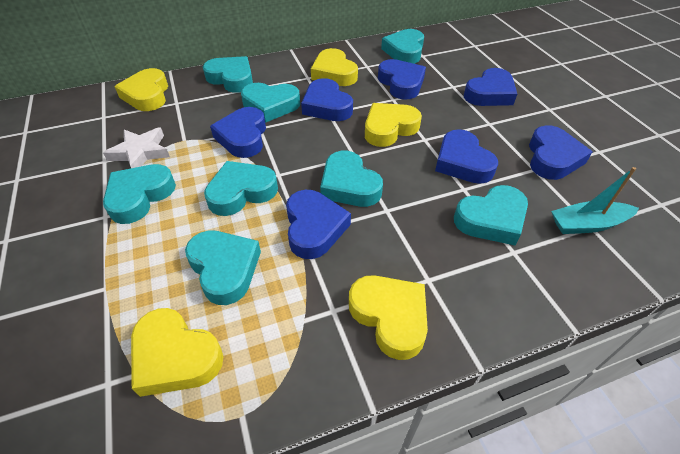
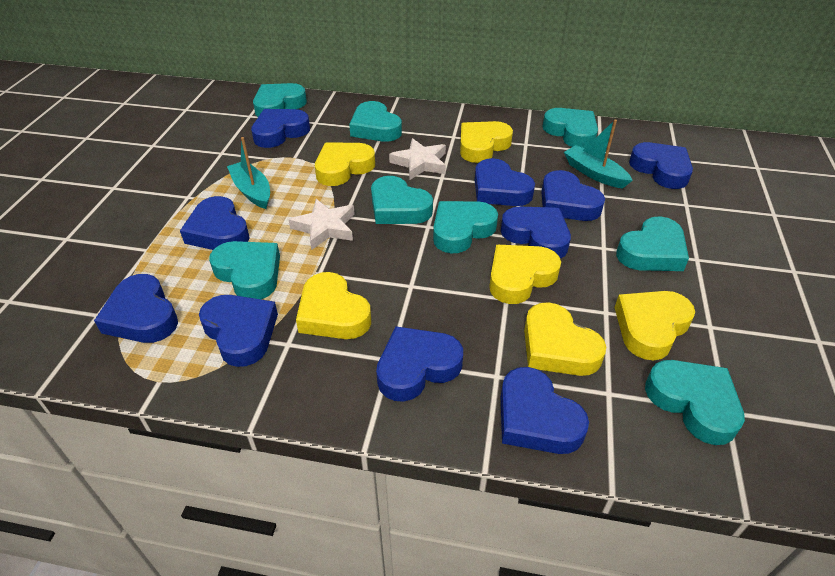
blue heart: [210,107,266,158] [286,190,351,259] [301,78,353,121] [378,59,426,100] [435,129,498,184] [464,68,517,106] [529,125,592,180] = 7 -> [94,274,178,343] [180,196,250,250] [199,295,278,367] [251,109,310,148] [376,326,463,402] [475,158,535,206] [501,207,571,259] [501,367,589,454] [541,170,605,221] [629,142,693,189] = 10
turquoise boat: [551,167,639,234] = 1 -> [227,137,270,209] [564,120,633,189] = 2
white star: [103,127,170,168] = 1 -> [288,199,355,250] [389,138,446,180] = 2
yellow heart: [114,68,168,111] [131,308,223,397] [311,48,358,86] [349,275,428,360] [365,103,422,147] = 5 -> [296,272,371,339] [315,142,375,186] [460,121,513,163] [489,245,561,304] [524,302,606,376] [614,291,695,360] = 6

